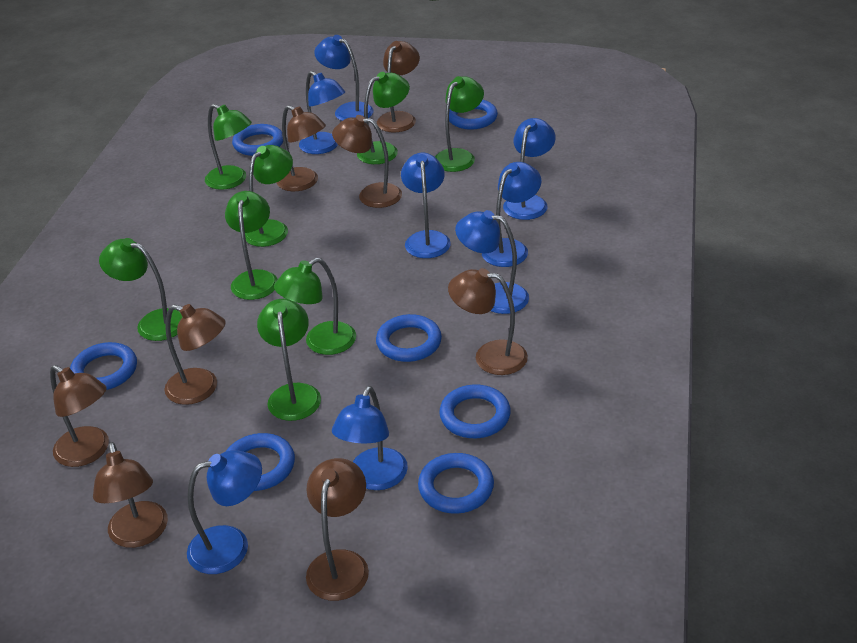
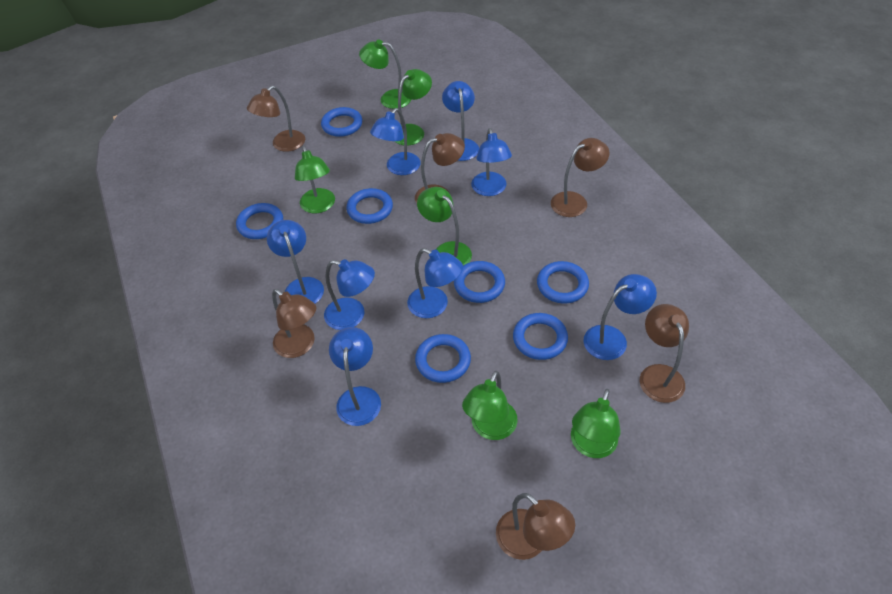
brown lamp: [50,365,109,467] [93,442,168,548] [164,304,226,405] [276,105,326,191] [306,458,369,601] [332,115,402,208] [377,41,420,132] [448,268,528,375] = 8 -> [247,86,305,152] [272,289,316,358] [415,133,465,203] [496,493,575,560] [551,138,610,217] [639,304,689,403] = 6
green lamp: [99,238,182,341] [205,104,252,190] [225,191,278,300] [245,145,293,247] [257,299,321,421] [274,258,356,355] [357,72,410,164] [435,76,484,172] = 8 -> [295,146,335,213] [359,39,411,109] [395,69,432,146] [417,187,472,265] [462,371,518,440] [571,389,621,458] = 6

